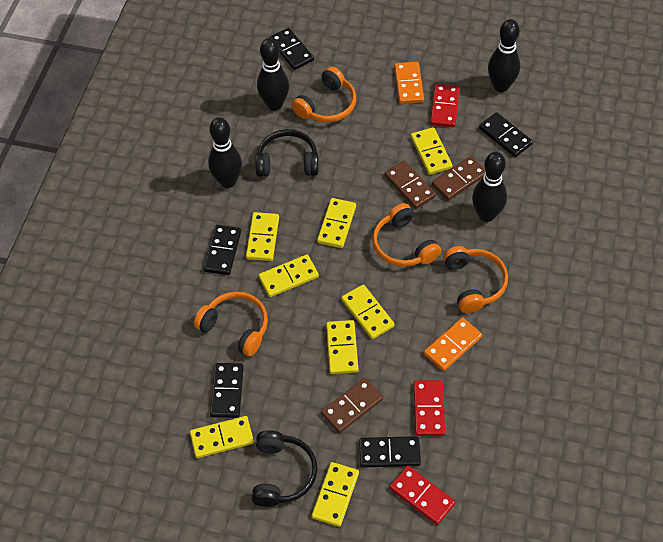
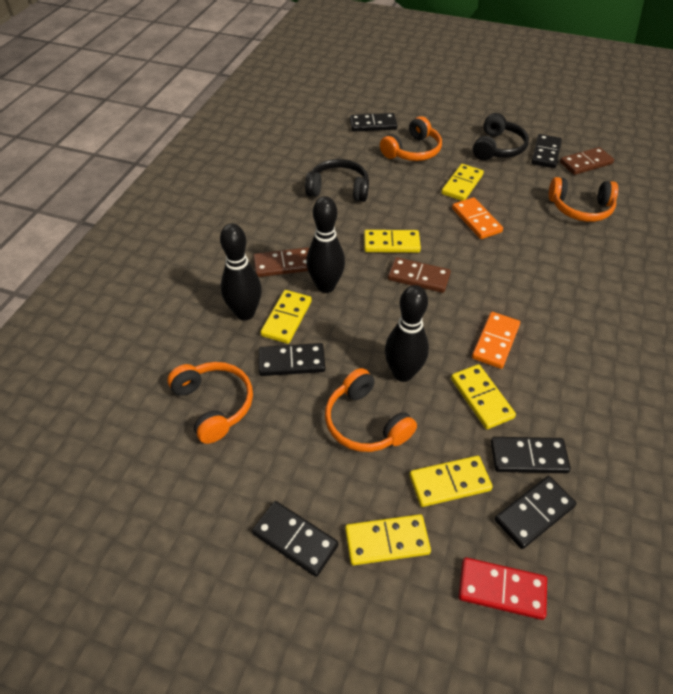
black bowling pin: [208,117,242,188] [257,38,289,110] [472,152,507,222] [488,19,520,92] = 4 -> [220,223,262,321] [306,196,345,293] [385,285,429,382] = 3
black domino: [203,225,241,275] [210,363,244,418] [269,28,314,70] [359,436,421,468] [479,112,533,157] = 5 -> [252,501,338,577] [259,343,325,376] [350,113,397,132] [491,437,571,473] [495,476,576,549] [531,134,562,168] = 6
red domino: [390,466,455,525] [414,380,445,436] [430,84,460,127] = 3 -> [458,558,547,620] = 1
yellow domino: [190,416,254,458] [246,212,279,261] [259,255,319,297] [312,462,359,527] [317,198,356,248] [326,320,358,374] [341,284,395,339] [411,127,452,175] = 8 -> [260,290,312,344] [345,514,431,565] [364,230,421,253] [409,456,493,507] [441,164,484,201] [451,364,516,429] = 6

